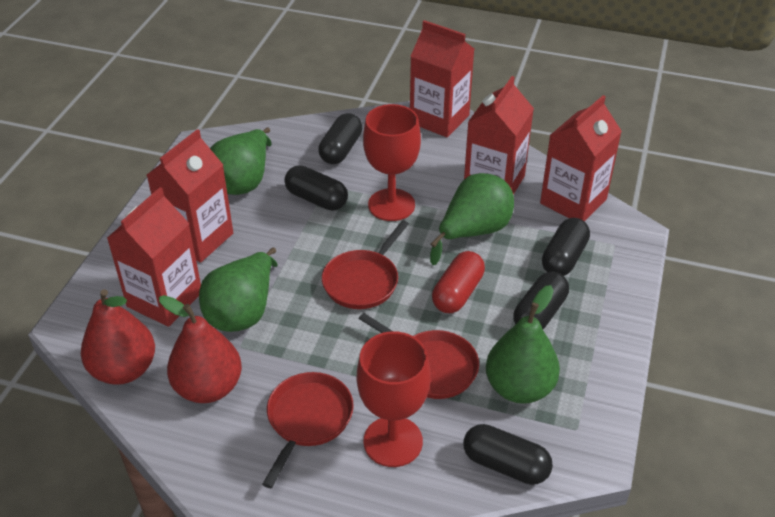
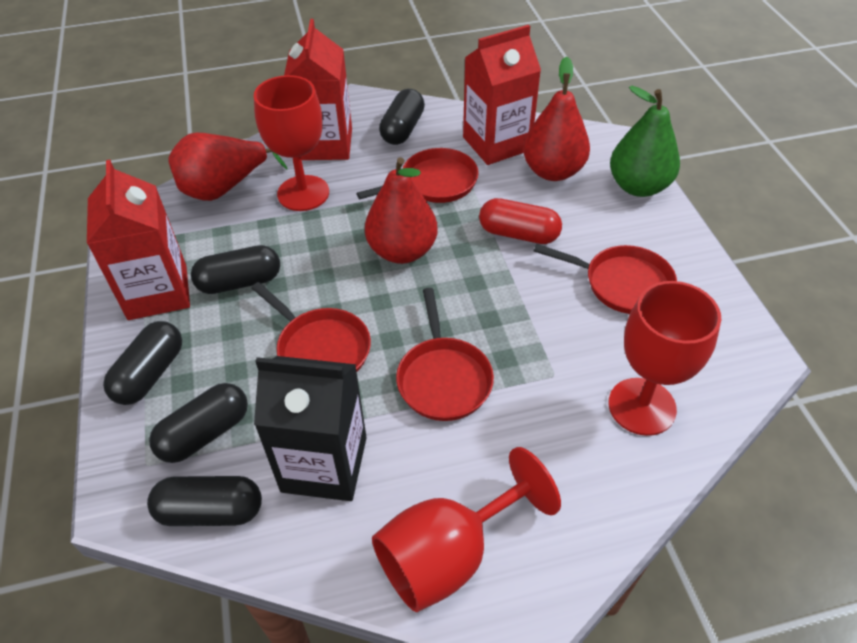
black carton: none = 0 -> [254,356,367,501] = 1
green pear: [199,247,278,332] [210,128,272,195] [430,173,514,265] [486,285,560,404] = 4 -> [610,86,680,197] = 1
red carton: [107,187,201,327] [147,129,233,263] [410,20,474,137] [464,76,534,195] [540,95,622,221] = 5 -> [87,160,190,320] [284,19,352,160] [463,25,541,165] = 3
red goblet: [357,331,431,467] [363,104,421,221] = 2 -> [254,75,329,211] [372,447,561,612] [608,281,721,436] = 3
red pan: [262,372,354,488] [322,220,409,309] [359,313,479,399] = 3 -> [252,282,371,372] [357,148,479,203] [396,288,494,421] [534,244,677,314] = 4
red pear: [81,289,155,385] [159,295,242,403] = 2 -> [168,132,288,201] [365,157,437,264] [523,56,590,181] = 3

